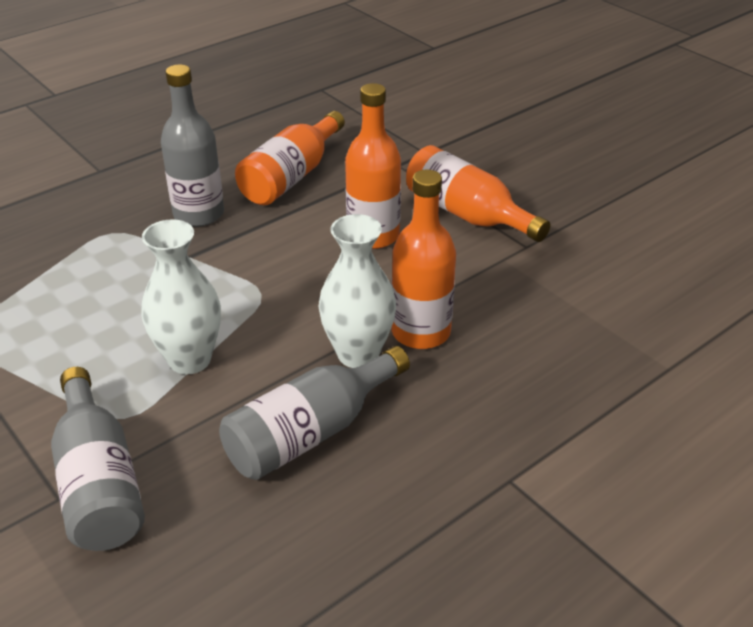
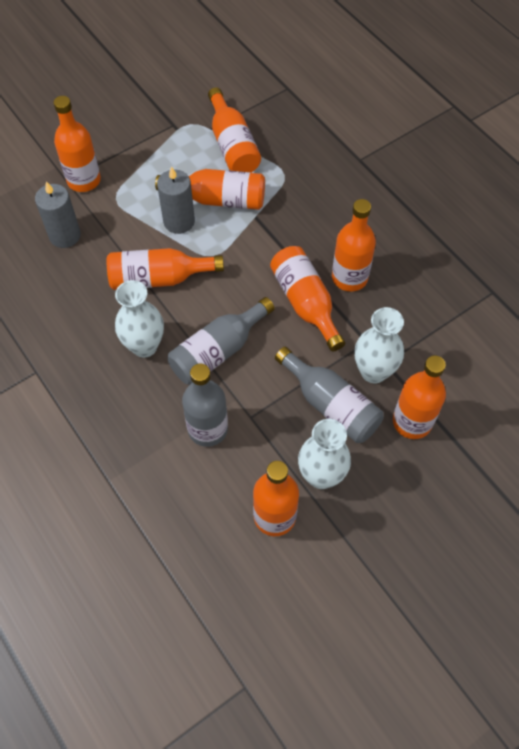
grey candle: none = 0 -> [35,181,81,248] [157,166,195,234] = 2
orange bottle: [235,111,345,205] [345,83,401,249] [392,170,456,349] [406,145,550,242] = 4 -> [54,96,101,192] [107,248,224,290] [155,169,265,210] [208,87,261,173] [253,461,299,536] [270,246,345,351] [332,199,376,292] [393,356,446,439] = 8
white vase: [141,219,221,374] [318,214,396,368] = 2 -> [115,280,164,358] [298,419,351,489] [354,307,404,383] = 3

